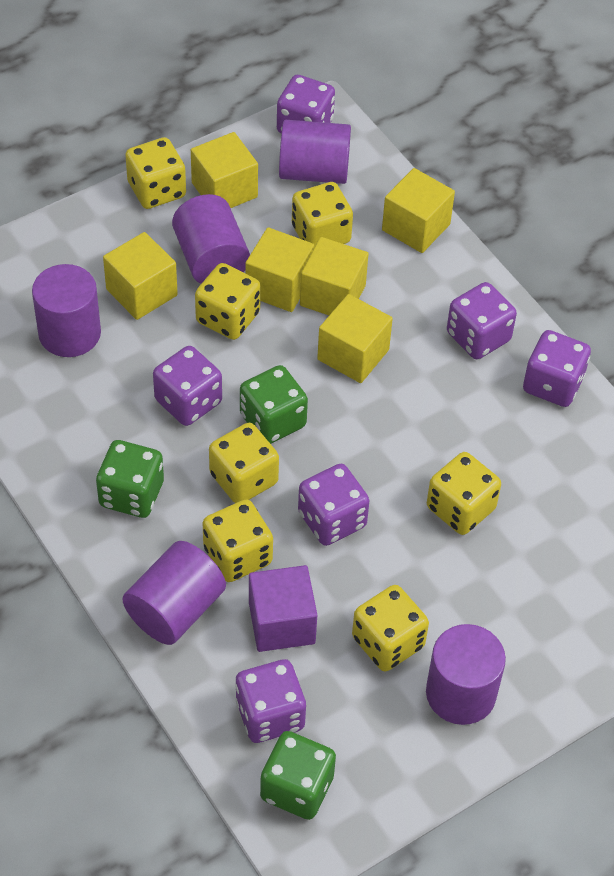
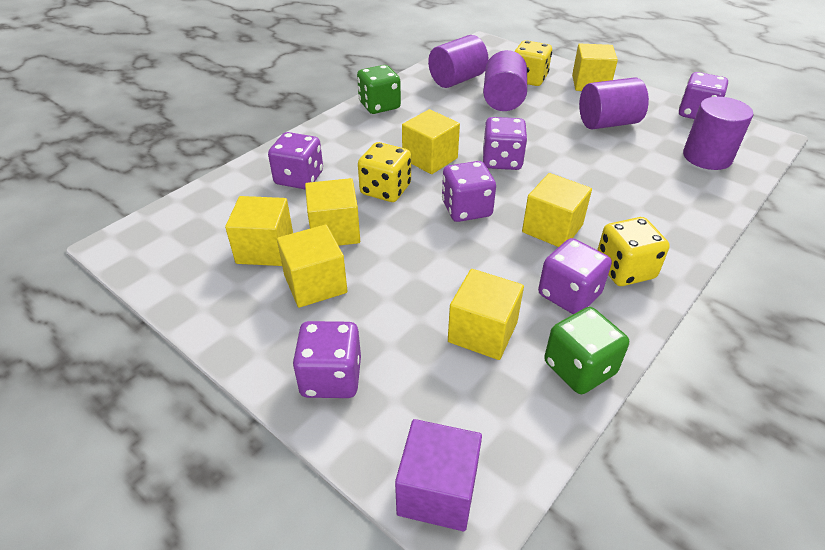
green dice: [96,440,164,518] [240,365,308,444] [260,731,336,820] = 3 -> [357,65,401,114] [544,307,629,394] = 2
purple cylinder: [32,264,101,357] [122,541,226,645] [172,194,250,284] [279,120,351,184] [426,624,506,725] = 5 -> [428,35,489,88] [483,50,527,111] [579,77,649,130] [683,97,753,170] = 4
yellow cube: [103,232,178,320] [191,132,258,208] [246,227,314,312] [300,237,369,315] [317,294,393,383] [382,168,455,253] = 6 -> [225,196,293,266] [277,225,348,308] [305,178,360,246] [402,109,460,174] [448,269,524,360] [522,173,592,247] [572,44,618,91] = 7
yellow dice: [125,137,186,209] [195,263,261,340] [203,499,273,582] [209,423,279,503] [292,182,353,248] [352,585,429,672] [427,452,501,535] = 7 -> [358,142,411,202] [514,40,552,86] [597,217,670,286] = 3

